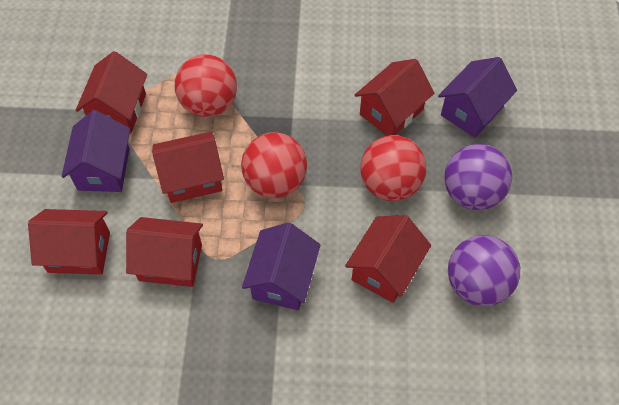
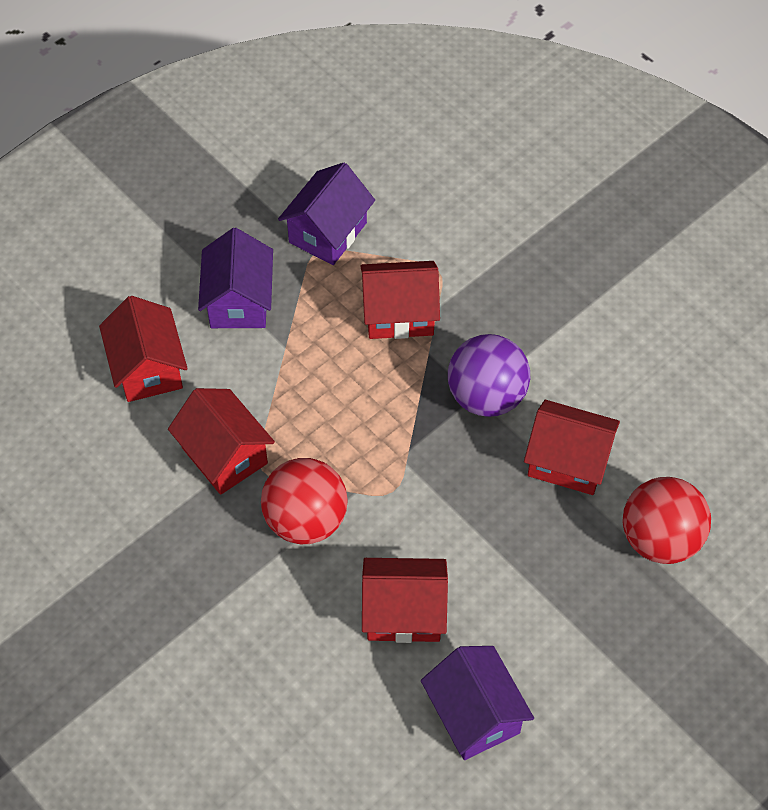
purple ball: [444,144,512,210] [448,235,520,306] = 2 -> [448,334,530,417] = 1
red ball: [175,54,237,117] [241,132,307,198] [360,135,427,201] = 3 -> [261,458,348,544] [623,477,711,564] = 2
red house: [28,209,110,275] [76,51,147,133] [126,217,203,287] [152,132,224,203] [345,215,431,303] [355,59,434,136] = 6 -> [99,296,188,402] [168,388,275,495] [360,261,440,339] [362,558,448,643] [524,400,620,495] = 5

